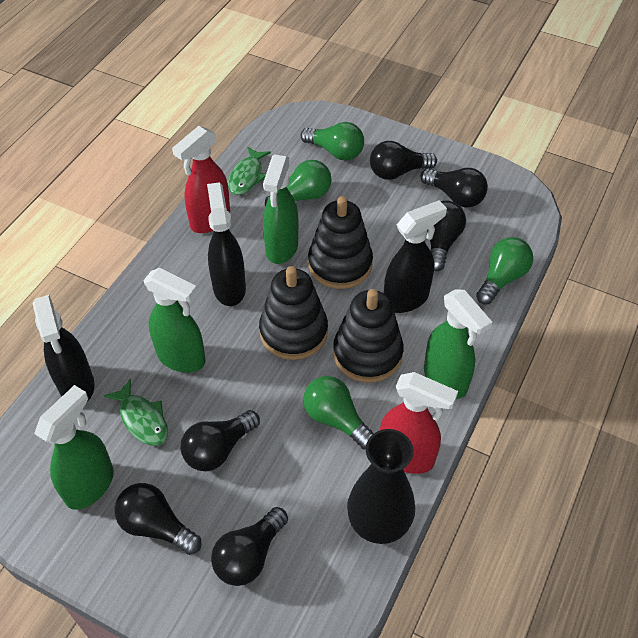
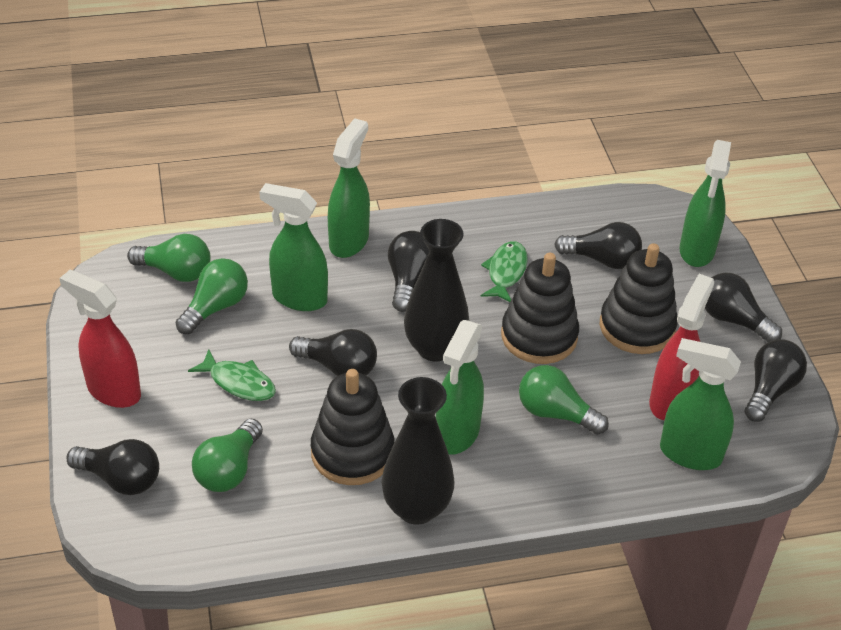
black spray bottle: [32,295,94,402] [207,182,246,306] [384,200,447,313] = 3 -> none = 0
black vase: [347,429,415,544] = 1 -> [382,377,455,525] [404,219,469,362] = 2
green spray bottle: [34,385,114,510] [143,268,206,373] [263,154,298,264] [424,289,492,399] = 4 -> [260,183,328,311] [328,118,370,258] [436,320,484,455] [660,338,741,470] [679,140,731,267] = 5

